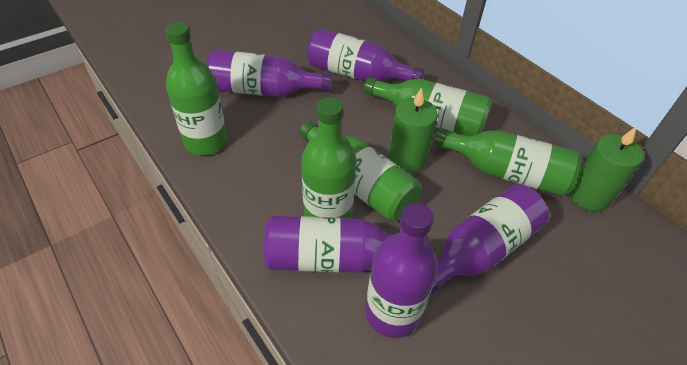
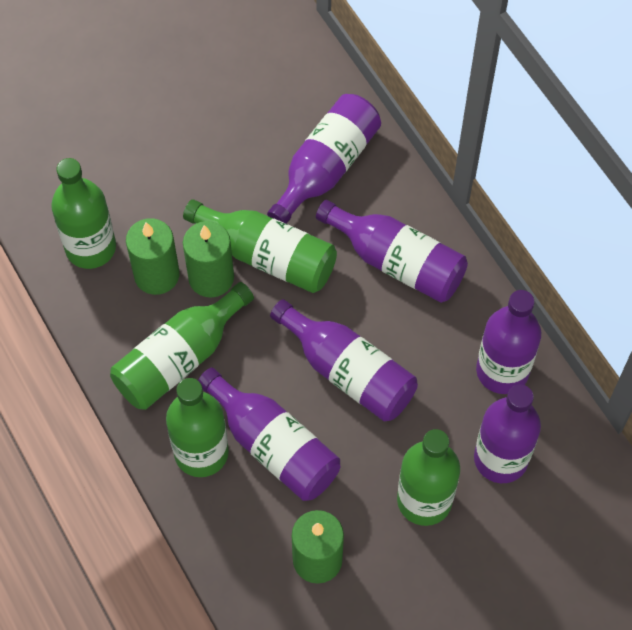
green candle: [388,87,438,174] [569,127,643,212] = 2 -> [126,218,180,295] [183,221,234,298] [292,510,344,584] = 3
purple bottle: [207,50,332,97] [264,216,430,273] [307,28,425,82] [365,203,438,338] [429,184,549,297] = 5 -> [198,367,340,501] [267,94,381,224] [270,299,418,421] [316,200,468,303] [474,384,541,483] [476,290,541,394] = 6

